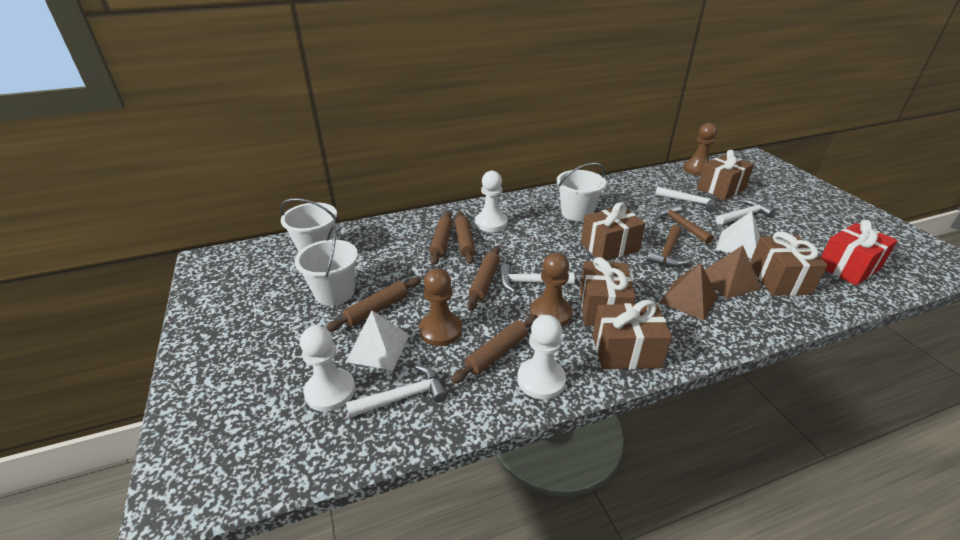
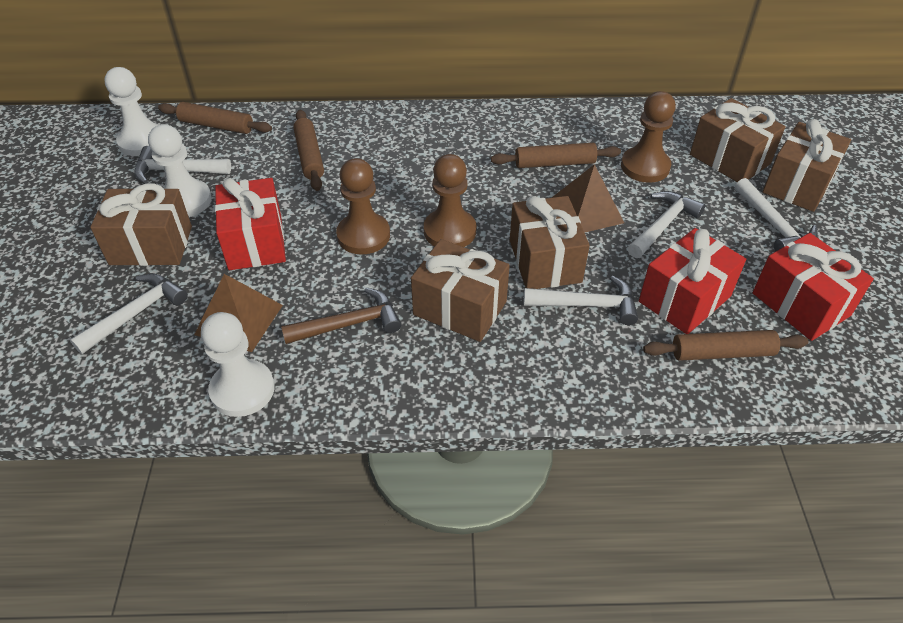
brown hammer: [647,225,687,267] [656,204,714,244] = 2 -> [281,288,401,344] = 1
brown rolling pin: [326,277,421,332] [430,211,453,265] [451,315,538,384] [455,211,475,264] [467,246,500,311] = 5 -> [158,102,272,134] [293,110,324,191] [491,143,621,168] [643,330,808,361] = 4
red gift: [821,220,898,285] = 1 -> [215,178,286,270] [639,228,746,334] [753,233,874,341] = 3
white bucket: [280,198,337,252] [295,225,358,306] [557,163,606,221] = 3 -> none = 0
white hammer: [346,365,448,418] [500,264,575,293] [655,186,717,212] [716,200,775,225] = 4 -> [70,273,188,354] [134,146,231,184] [524,275,638,325] [628,191,705,258] [735,178,818,252] = 5
white pyramid: [346,310,409,370] [716,211,760,259] = 2 -> none = 0

